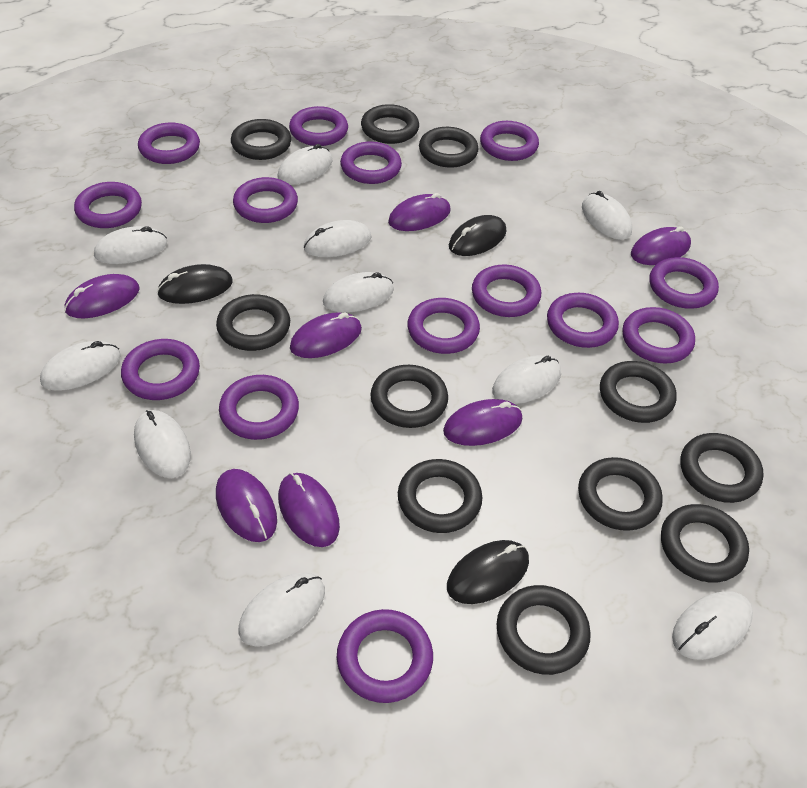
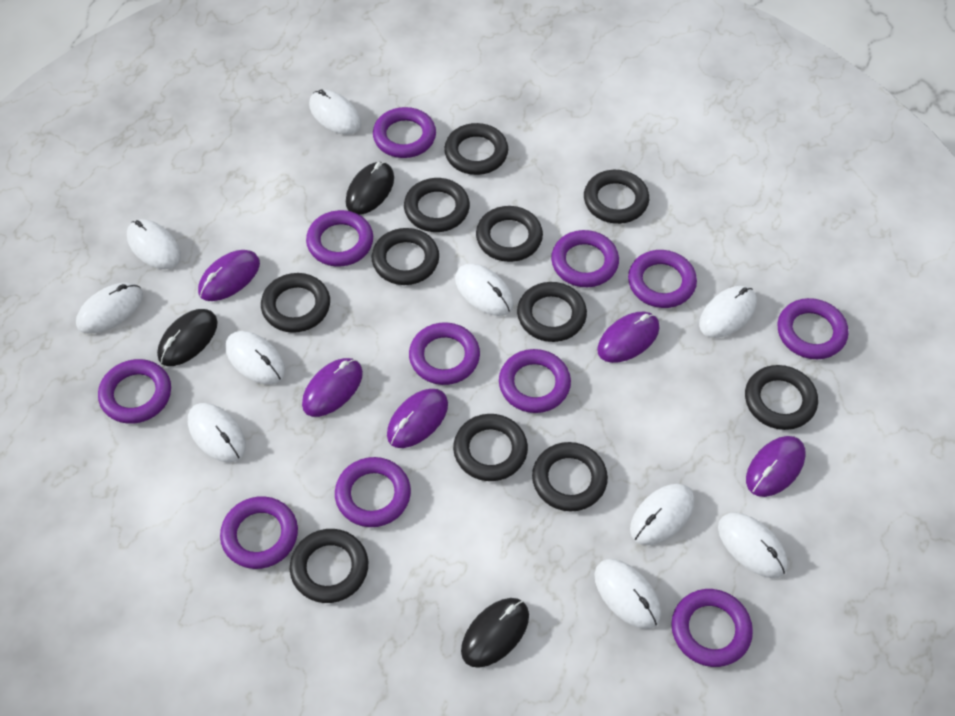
purple mouse: [64,274,140,319] [216,469,277,542] [278,473,340,547] [290,312,362,358] [388,193,451,231] [443,399,522,446] [631,226,691,265] = 7 -> [198,250,260,301] [302,358,363,417] [387,389,448,448] [597,312,660,363] [746,436,806,497] = 5
purple ring: [74,182,142,228] [121,339,200,400] [138,123,200,164] [219,375,299,440] [233,177,298,223] [289,106,348,146] [337,609,433,703] [340,142,402,184] [407,298,480,354] [472,265,541,317] [480,121,539,161] [547,293,619,348] [622,307,695,364] [650,257,719,309] = 14 -> [98,359,171,424] [220,496,298,569] [306,210,373,266] [335,457,411,527] [373,107,436,158] [409,322,480,385] [499,349,571,413] [551,230,619,287] [628,250,697,308] [671,589,753,667] [777,298,849,359] = 11

